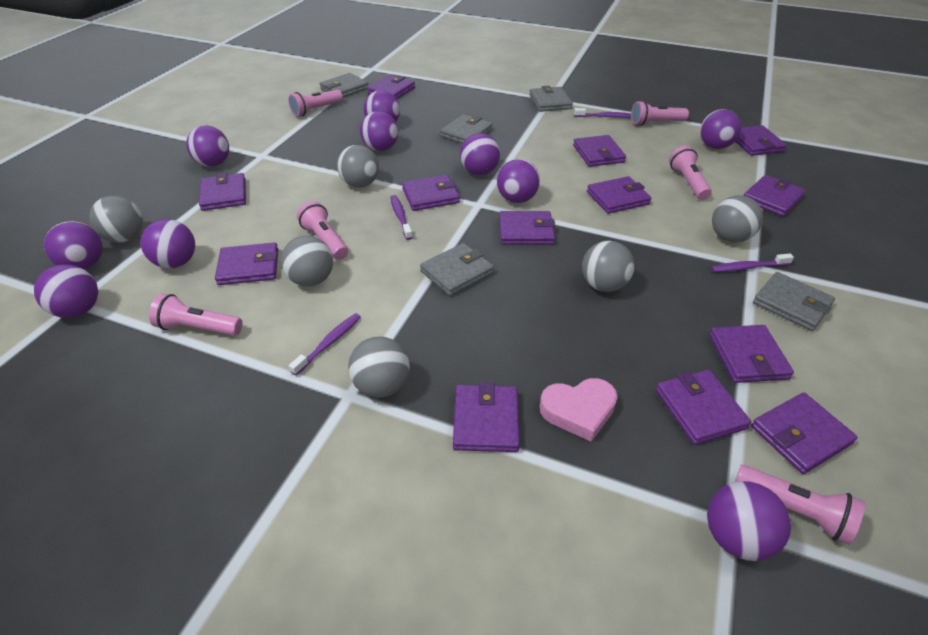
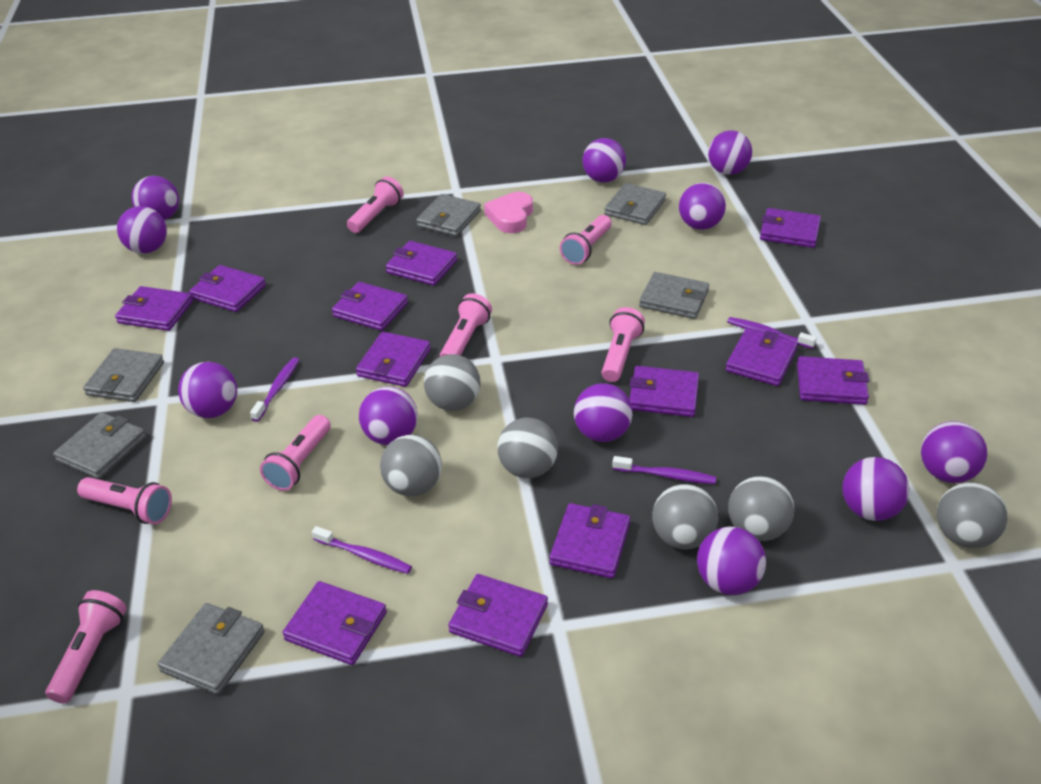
grey wallet: [320,73,369,97] [420,243,494,296] [440,114,493,144] [529,86,573,112] [753,272,835,331] = 5 -> [53,412,146,479] [83,348,164,402] [157,603,265,695] [416,194,481,236] [604,183,666,225] [639,272,709,319] = 6
pink flashlight: [149,294,242,336] [288,90,343,117] [297,201,348,260] [631,101,689,126] [669,146,712,200] [735,465,865,545] = 6 -> [46,590,127,704] [77,477,172,524] [260,415,331,491] [347,177,404,233] [440,293,492,357] [560,215,612,265] [602,307,645,382] = 7
purple ball: [34,264,98,318] [44,221,103,269] [141,219,195,268] [186,126,229,167] [360,111,398,151] [364,90,400,121] [460,133,500,175] [497,159,540,203] [700,109,741,149] [707,481,791,561] = 10 -> [117,206,167,254] [132,176,179,220] [178,362,237,418] [359,387,418,445] [574,383,633,442] [583,138,626,183] [679,183,726,230] [697,527,766,595] [708,130,752,175] [842,457,910,521] [921,421,987,483] = 11
purple wallet: [199,173,246,211] [215,242,278,285] [367,75,415,99] [402,175,460,211] [453,382,520,452] [499,211,555,245] [573,135,626,167] [587,176,652,214] [656,370,751,445] [709,325,794,383] [735,125,787,156] [744,175,806,216] [751,392,858,474] = 13 -> [115,286,193,331] [189,265,266,312] [283,581,387,665] [332,282,408,331] [356,332,431,387] [386,241,457,286] [448,574,548,657] [550,503,631,578] [629,366,699,417] [726,328,798,386] [760,208,821,248] [797,356,869,405] = 12

